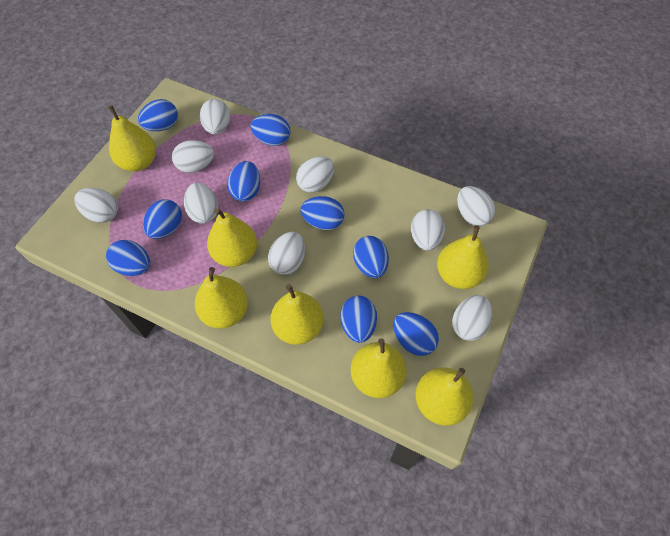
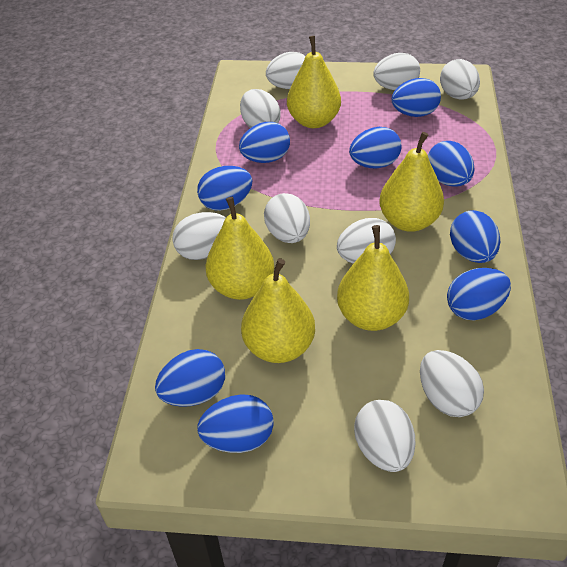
yellow pear: [108,105,156,171] [195,267,248,328] [207,208,257,267] [271,284,324,345] [351,338,407,398] [415,368,474,426] [437,225,489,289] = 7 -> [206,197,274,300] [241,258,315,363] [287,36,341,128] [337,225,409,331] [380,132,444,232] = 5

